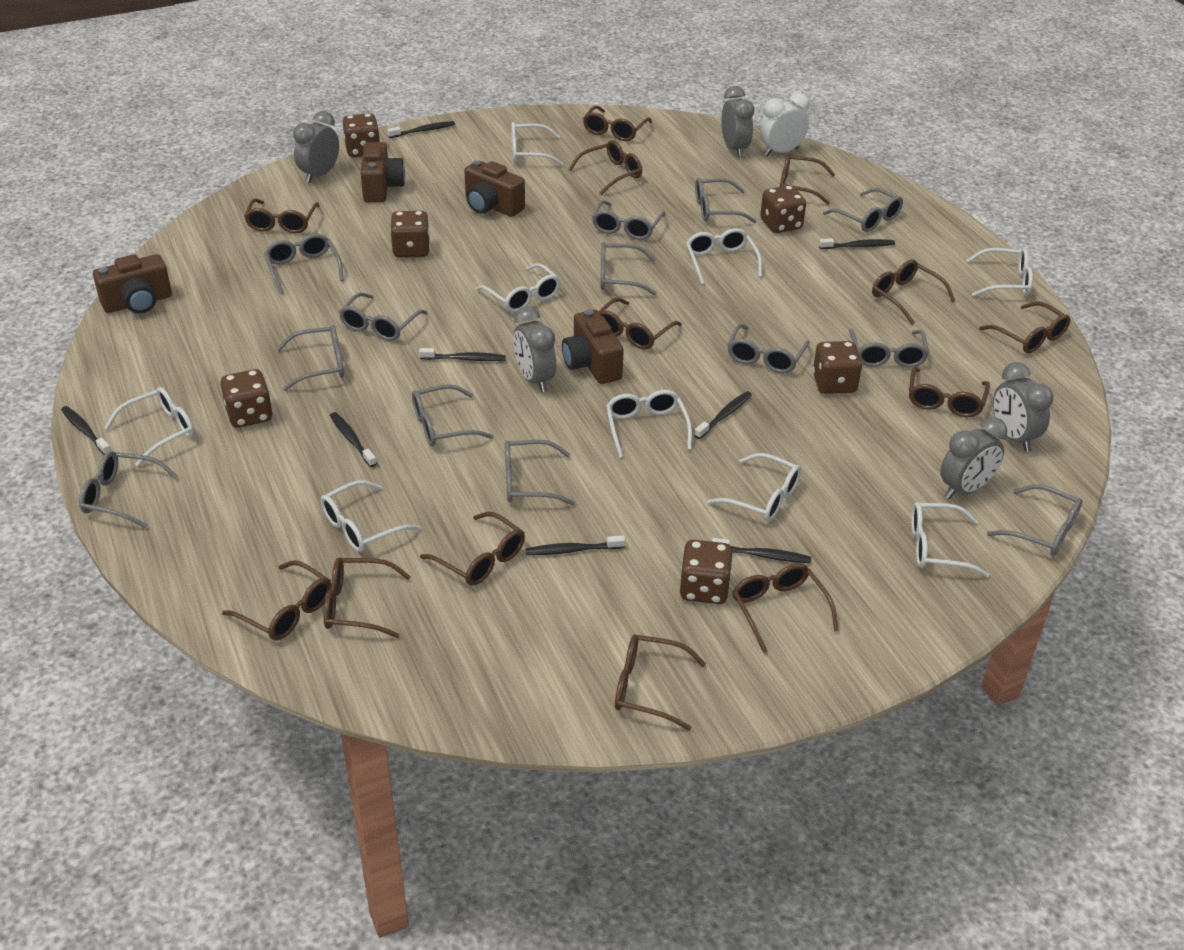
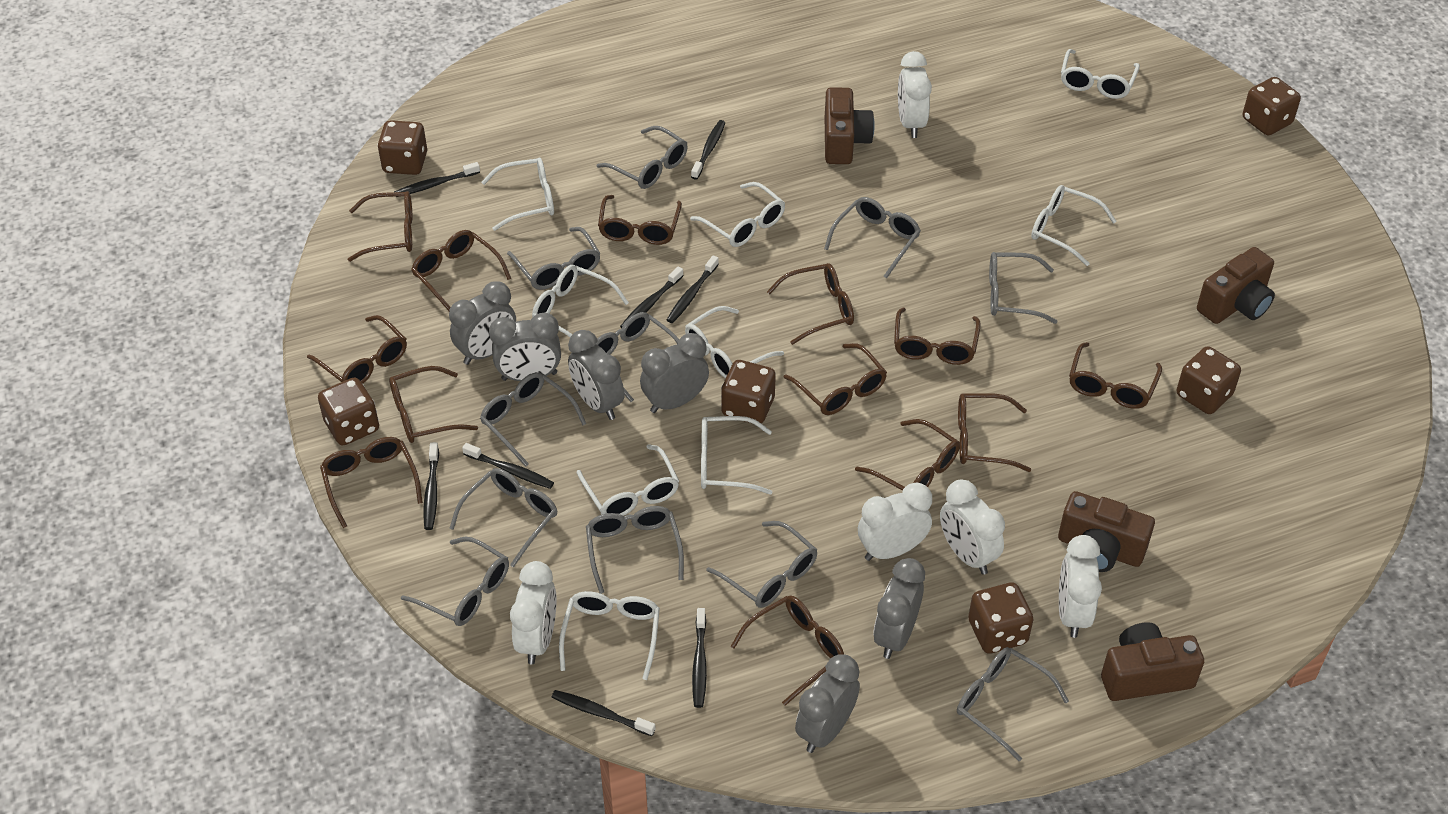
grey clock: [293,111,339,183] [513,306,556,392] [721,86,754,158] [940,417,1007,499] [993,362,1054,452] = 5 -> [449,281,516,365] [489,313,561,381] [568,330,625,420] [640,333,709,413] [795,654,860,753] [873,558,925,659] = 6
grey glasses: [79,451,178,528] [264,234,344,294] [277,325,344,391] [339,292,428,341] [412,385,493,446] [505,440,575,505] [592,200,665,240] [600,242,657,296] [695,178,757,223] [727,324,810,373] [823,188,903,232] [849,328,929,368] [987,484,1082,556] = 13 -> [401,537,509,626] [449,468,558,567] [480,372,586,467] [507,227,601,290] [586,506,684,594] [596,312,679,402] [597,126,688,189] [706,521,817,608] [824,197,921,279] [957,647,1069,761] [989,252,1057,324] = 11
white clock: [760,93,810,156] = 1 -> [510,561,557,664] [858,482,932,561] [898,51,932,138] [940,479,1005,575] [1059,535,1102,638] = 5

